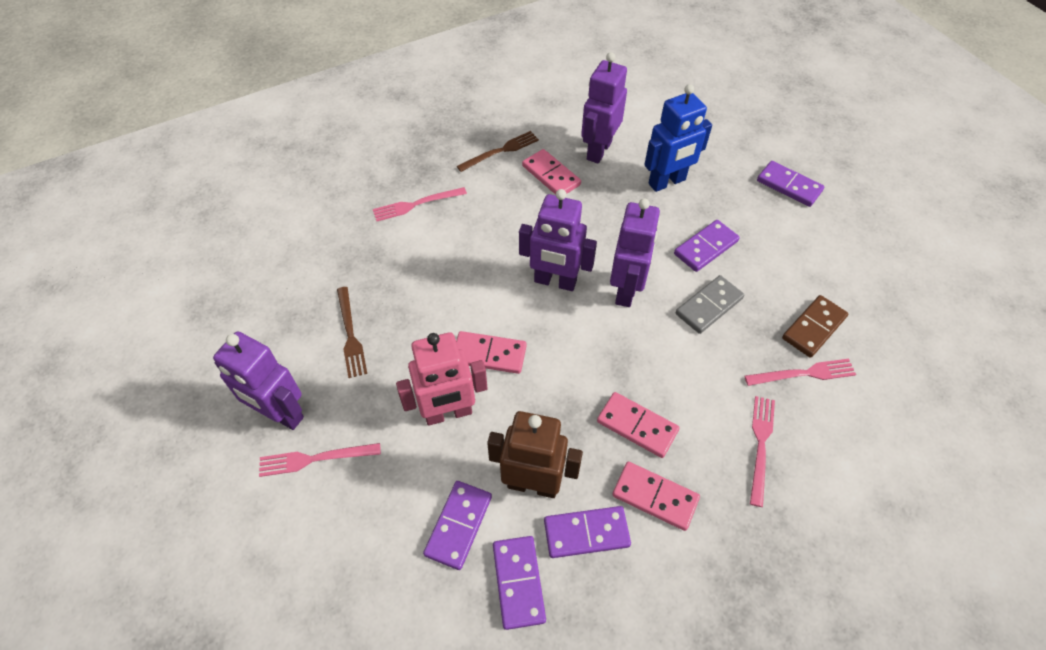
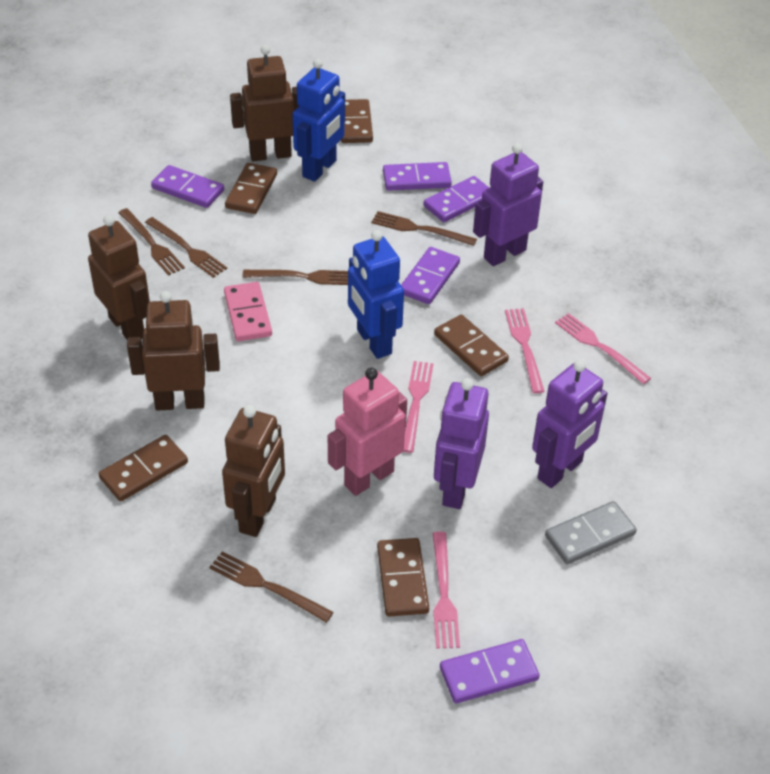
blue robot: [644,84,712,192] = 1 -> [292,58,345,182] [348,230,404,359] = 2
brown domino: [782,295,848,358] = 1 -> [99,435,188,501] [225,163,277,214] [341,99,373,143] [377,538,429,616] [434,314,509,376] = 5
brown fork: [337,287,367,378] [457,131,539,172] = 2 -> [118,208,185,276] [145,217,227,278] [209,551,334,623] [243,270,348,285] [371,211,477,246] = 5
brown robot: [487,411,583,498] = 1 -> [88,215,150,339] [127,291,220,411] [222,405,285,537] [230,45,299,161] = 4
pink domino: [456,331,527,374] [522,149,581,195] [597,392,679,458] [612,462,700,531] = 4 -> [224,282,272,341] = 1
purple robot: [213,331,304,430] [519,189,597,291] [581,52,627,164] [610,198,660,307] = 4 -> [434,378,489,509] [473,143,543,266] [532,360,607,488] = 3

